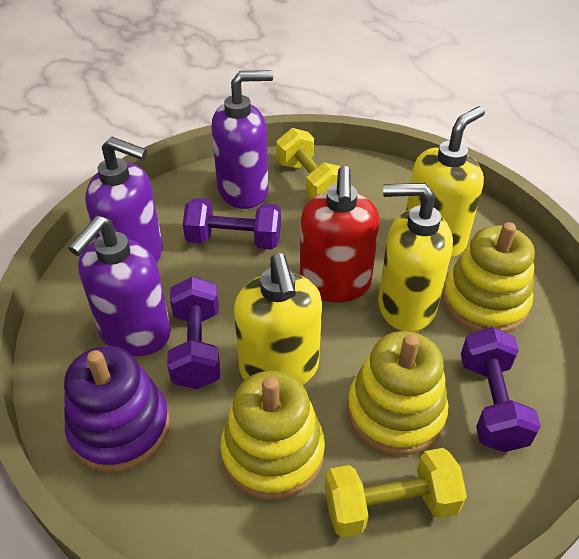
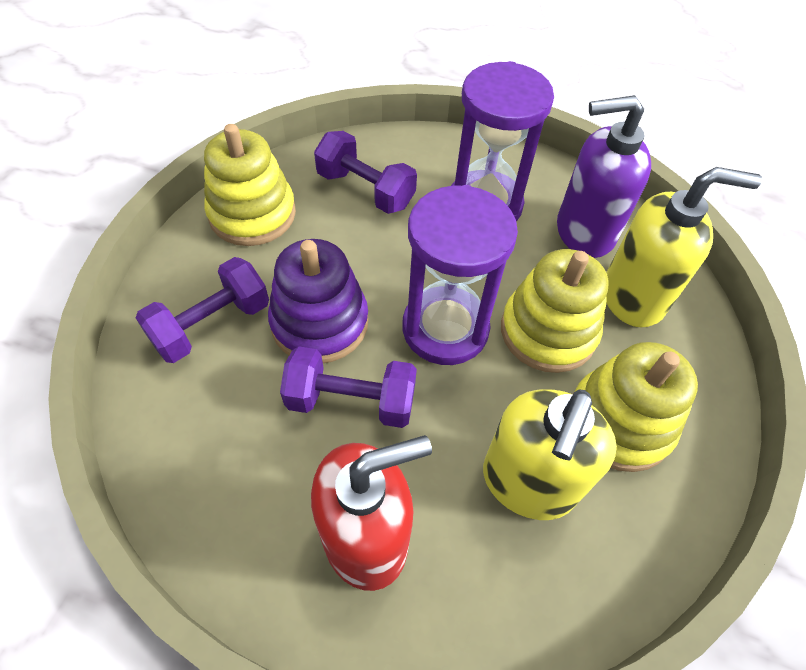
purple hourglass: none = 0 -> [403,185,518,365] [451,61,554,222] = 2
purple soap dispenser: [69,216,171,356] [85,137,163,263] [211,70,273,209] = 3 -> [557,95,651,258] = 1
yellow dumbbell: [276,128,341,200] [325,448,467,538] = 2 -> none = 0
yellow soap dispenser: [234,253,322,385] [378,183,453,332] [406,106,485,257] = 3 -> [483,389,617,520] [606,167,762,327] = 2

